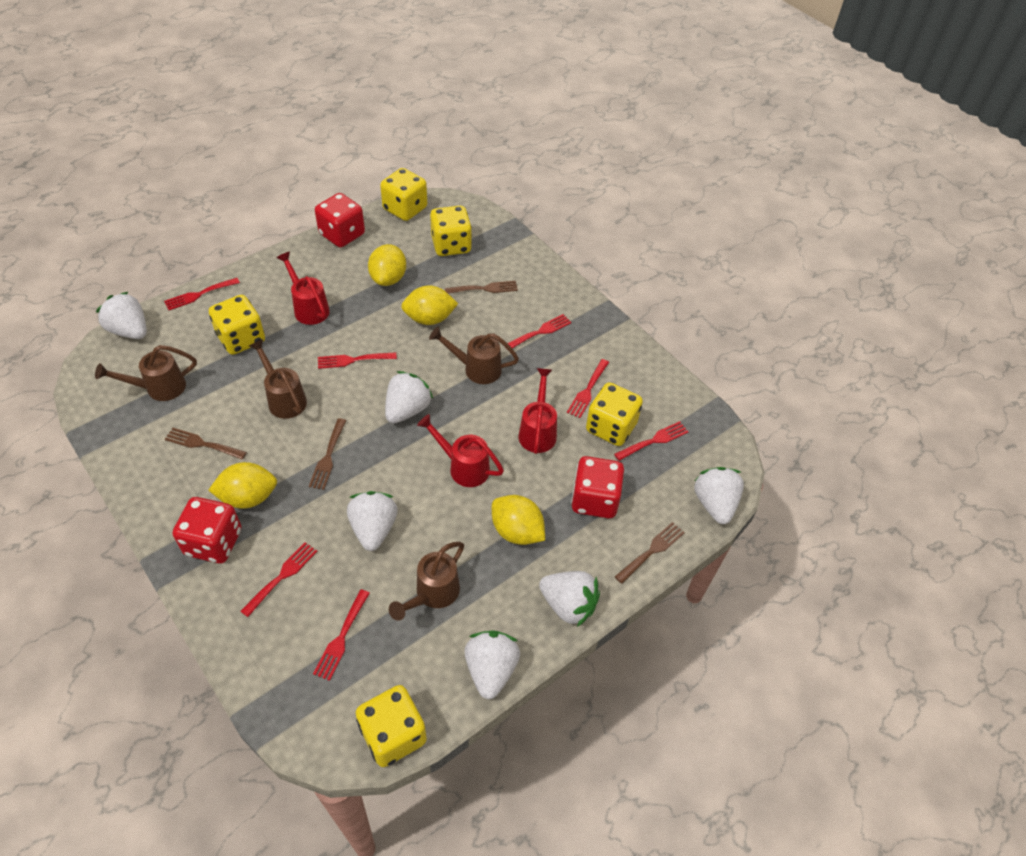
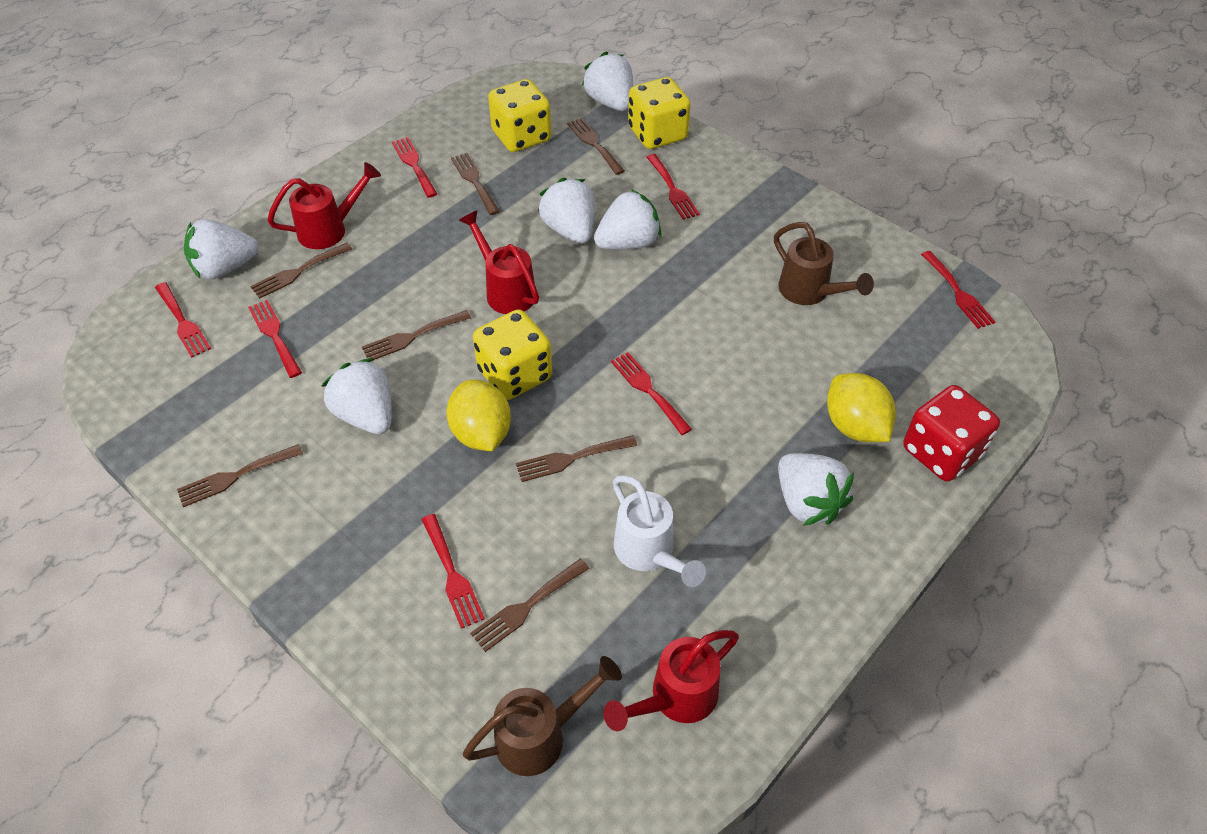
brown fork: [165,428,247,460] [309,418,346,490] [445,281,518,294] [615,522,685,584] = 4 -> [177,444,303,507] [250,243,352,299] [362,310,471,361] [451,153,500,215] [470,559,590,652] [516,435,637,482] [567,118,625,175] = 7
brown watering can: [95,345,197,401] [249,339,307,419] [389,542,464,621] [429,327,519,384] = 4 -> [463,656,622,776] [774,222,874,305] = 2
red dice: [173,497,241,564] [315,193,365,248] [571,456,624,519] = 3 -> [903,385,1000,481] = 1
white watering can: none = 0 -> [613,475,706,587] = 1
yellow dice: [209,295,265,355] [356,685,427,767] [380,168,427,221] [430,206,472,256] [586,382,643,446] = 5 -> [473,309,552,400] [488,79,551,152] [628,77,691,149] = 3
yellow lemon: [209,462,277,509] [368,244,406,286] [401,286,458,325] [492,495,545,545] = 4 -> [446,380,511,451] [827,373,896,442] = 2

